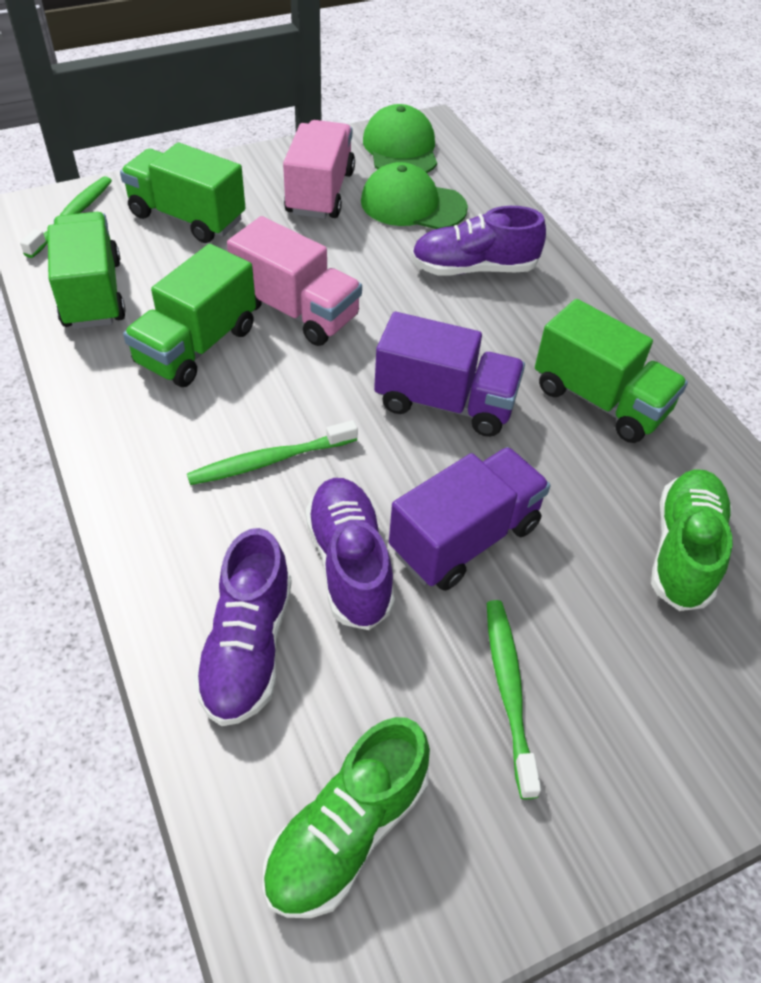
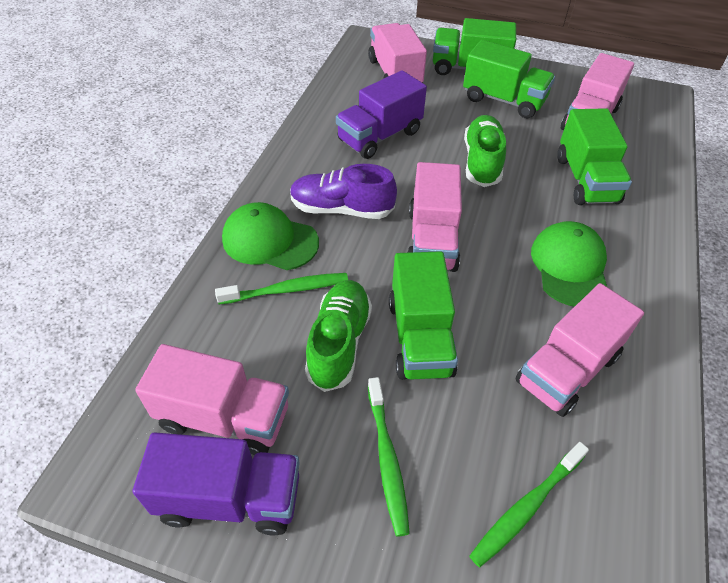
pink truck: [227,216,362,346] [283,120,355,219] = 2 -> [135,344,289,455] [368,23,427,83] [407,162,462,272] [515,283,644,417] [561,53,634,130] = 5
purple shoe: [193,528,292,726] [305,478,395,630] [411,206,546,276] = 3 -> [290,164,397,219] = 1

